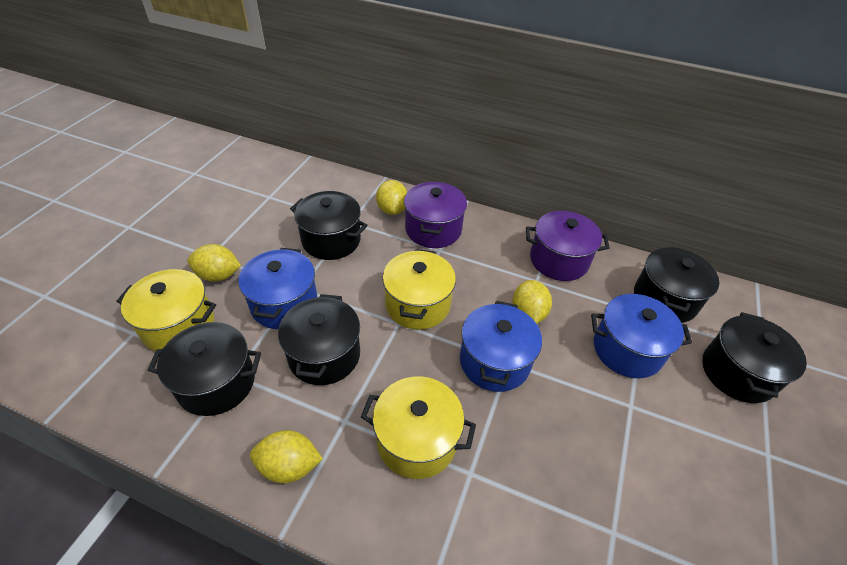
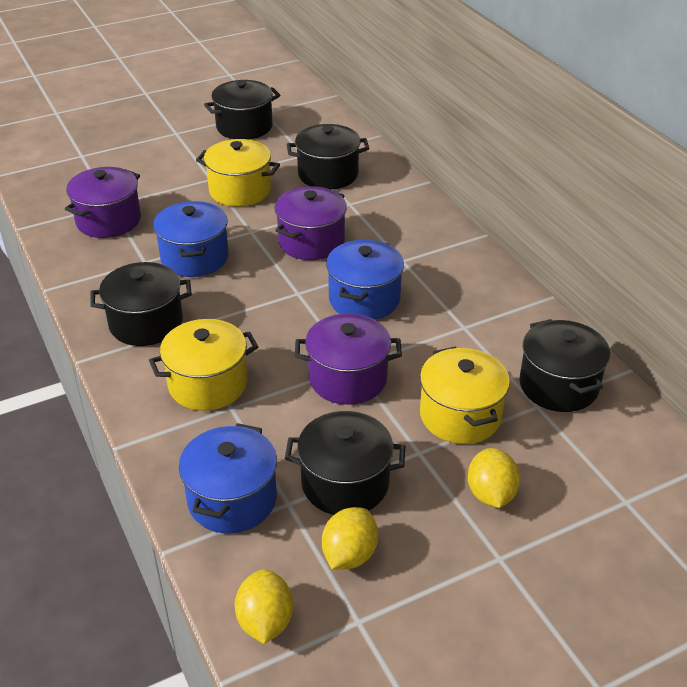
purple pot: [404,181,467,248] [526,211,610,281] = 2 -> [65,167,141,238] [275,186,347,260] [295,313,402,405] = 3
yellow lemon: [187,244,241,282] [250,430,323,483] [376,180,407,215] [512,280,552,324] = 4 -> [235,569,293,644] [322,507,378,569] [468,448,520,508] = 3

